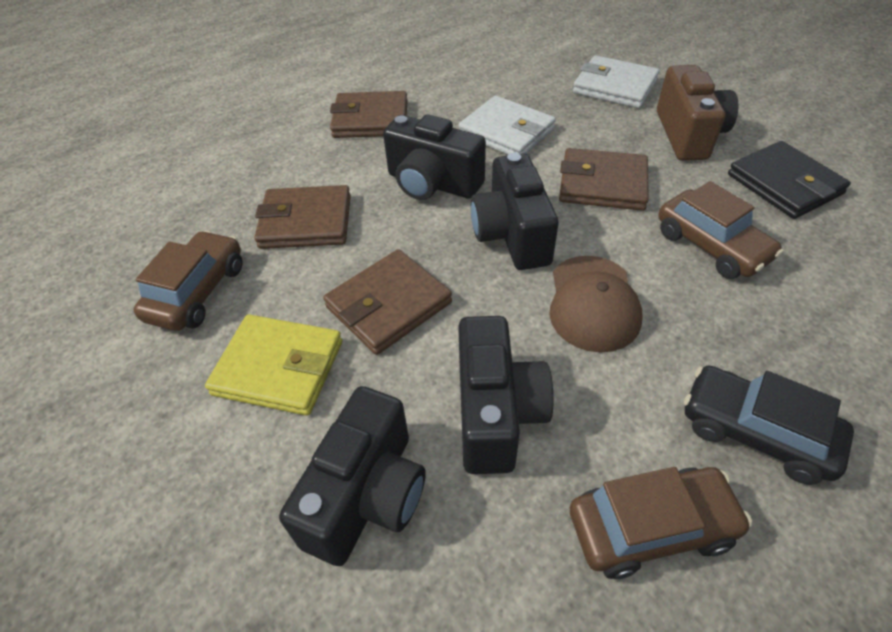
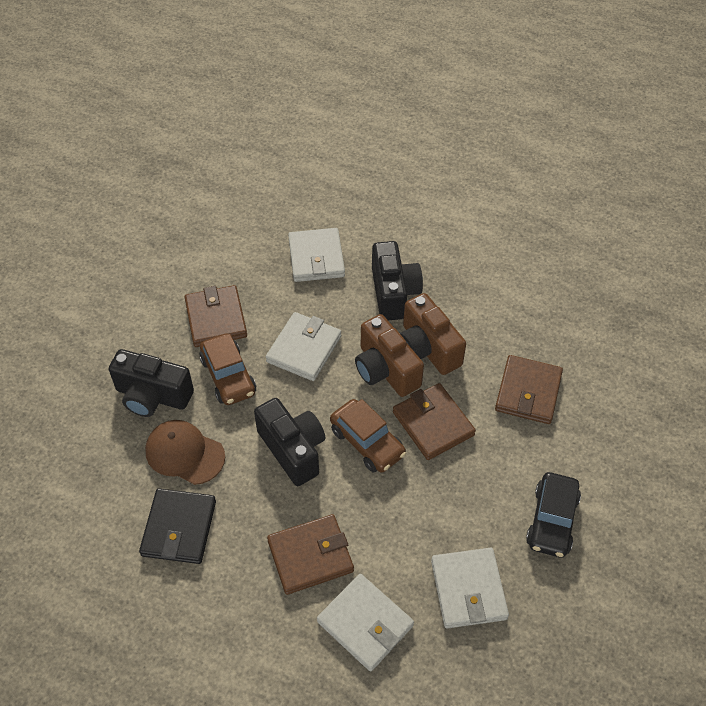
black camera: [279,386,426,566] [383,114,486,200] [458,316,554,474] [471,153,559,270] = 4 -> [109,349,194,417] [254,398,325,486] [372,241,423,320] = 3
brown camera: [657,65,738,161] = 1 -> [355,314,424,397] [400,293,466,375] = 2
brown car: [134,230,242,331] [570,467,752,579] [658,181,783,279] = 3 -> [199,333,256,405] [330,399,406,473] = 2
white wallet: [458,96,556,155] [573,55,659,108] = 2 -> [266,312,341,381] [288,228,345,282] [317,574,414,671] [431,548,509,629] = 4
yellow wallet: [205,314,342,416] = 1 -> none = 0

